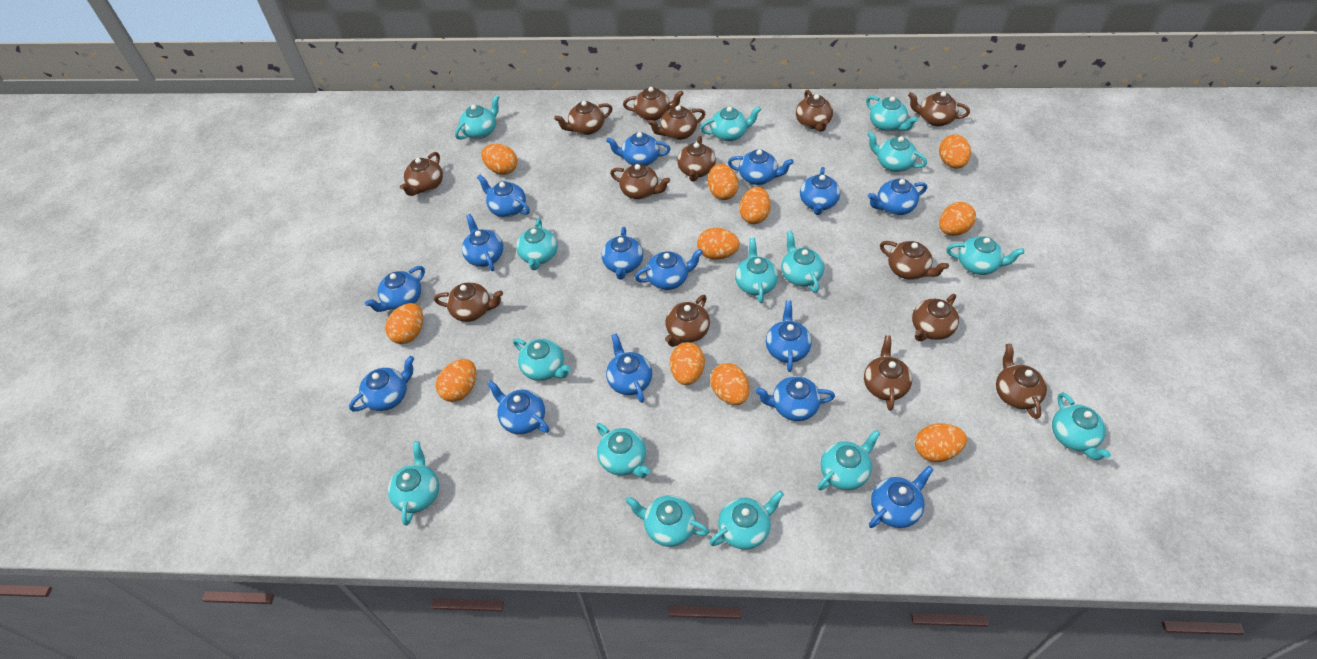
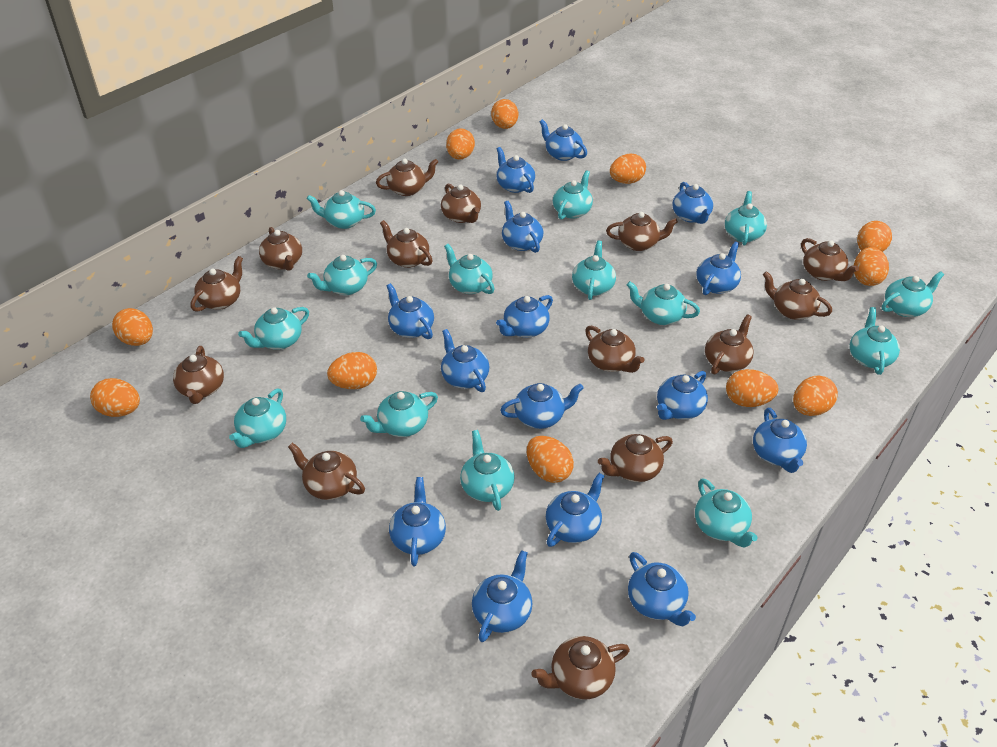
turquoise teapot: [388,441,439,525] [455,95,499,140] [513,338,571,381] [516,218,558,270] [596,423,650,478] [626,495,709,547] [700,106,761,141] [709,491,784,550] [735,238,778,303] [781,231,824,292] [817,430,880,490] [866,96,918,132] [867,131,927,172] [946,236,1024,275] [1052,392,1111,460] = 15 -> [229,389,286,448] [238,307,309,350] [307,190,376,229] [307,255,377,295] [360,391,438,437] [444,244,494,294] [460,430,514,511] [553,170,593,220] [572,240,616,300] [627,281,700,325] [695,478,758,548] [725,191,767,246] [850,307,900,375] [882,271,944,317] = 14

